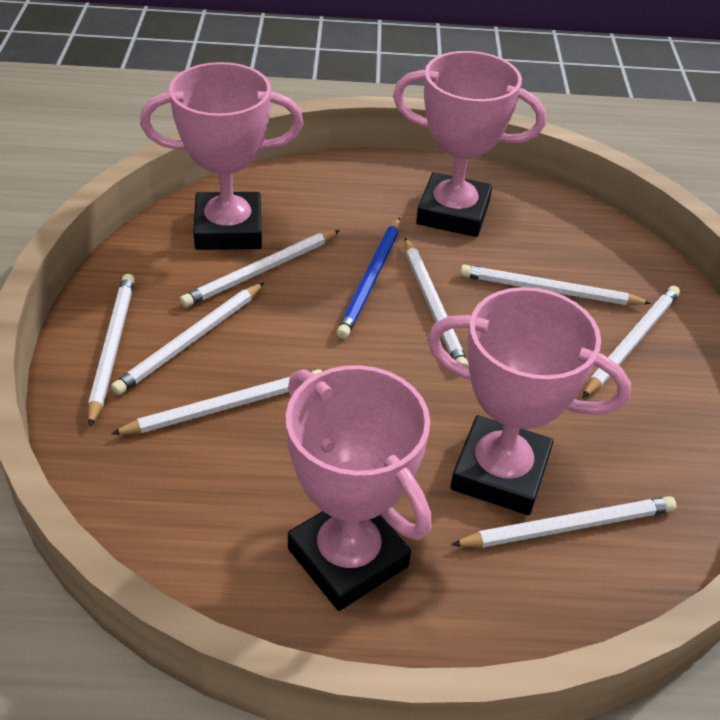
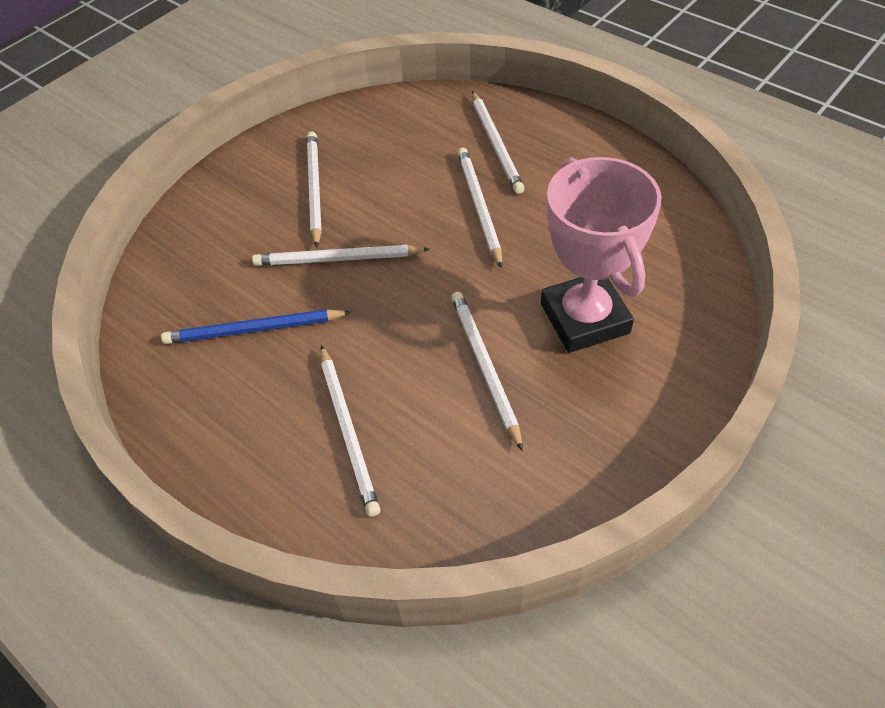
pink trophy: [140,62,303,250] [286,365,431,611] [393,51,546,237] [427,287,631,515] = 4 -> [541,157,662,353] = 1
white pencil: [88,274,135,427] [111,282,264,395] [111,369,322,435] [180,230,340,307] [405,238,469,366] [451,496,676,548] [460,265,652,305] [582,286,680,398] = 8 -> [252,245,430,266] [307,132,322,248] [320,345,380,517] [451,292,523,451] [458,148,502,268] [472,91,525,194] = 6

